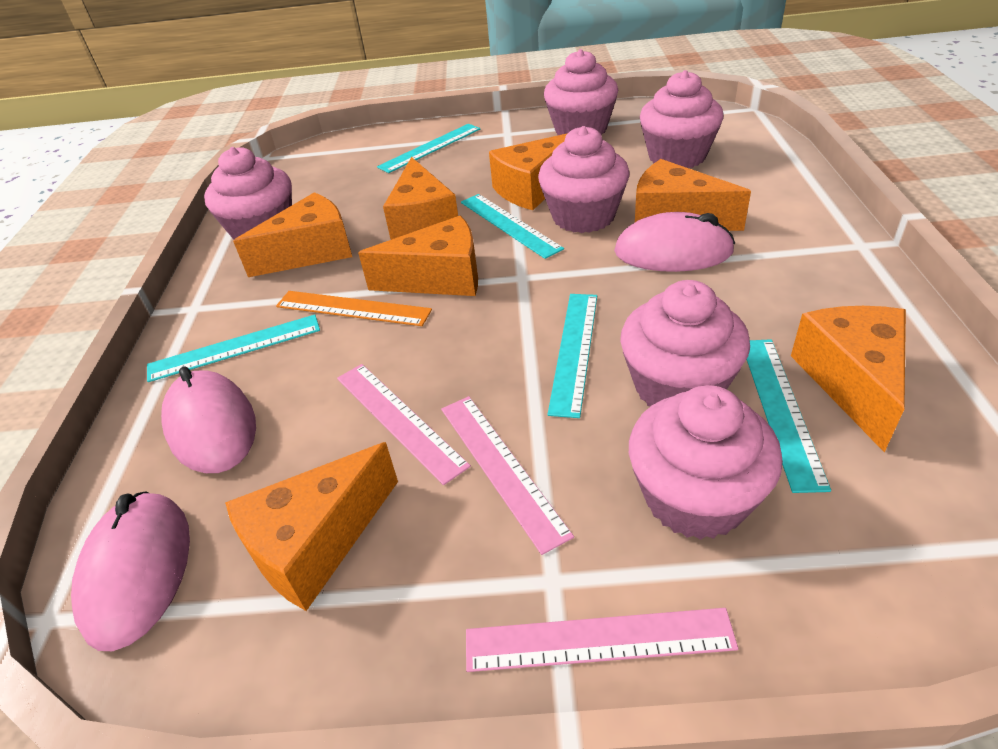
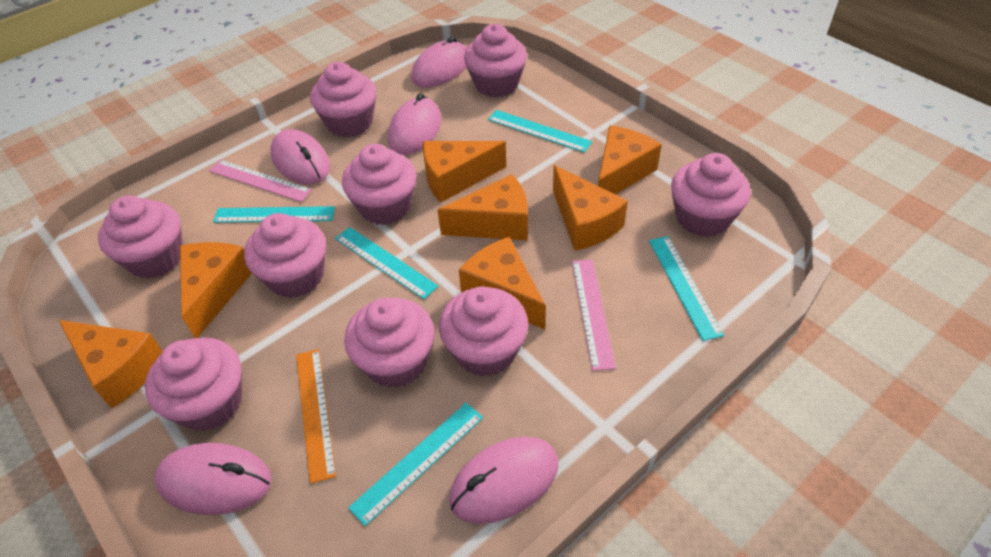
pink cupcake: [204,147,292,240] [538,126,630,233] [544,49,618,136] [620,280,750,406] [629,385,783,540] [640,70,723,168] = 6 -> [98,195,183,279] [145,337,242,431] [244,213,326,298] [310,62,376,137] [342,144,417,225] [344,298,435,388] [439,286,529,377] [464,24,527,97] [671,153,751,237] = 9
pink mouse: [71,491,190,651] [161,367,256,473] [614,212,735,272] = 3 -> [154,443,272,515] [270,129,330,185] [388,93,442,155] [411,36,466,88] [449,437,558,524] = 5
pink ruler: [337,364,471,485] [441,396,574,555] [466,608,738,672] = 3 -> [209,160,312,202] [572,259,616,371] = 2

